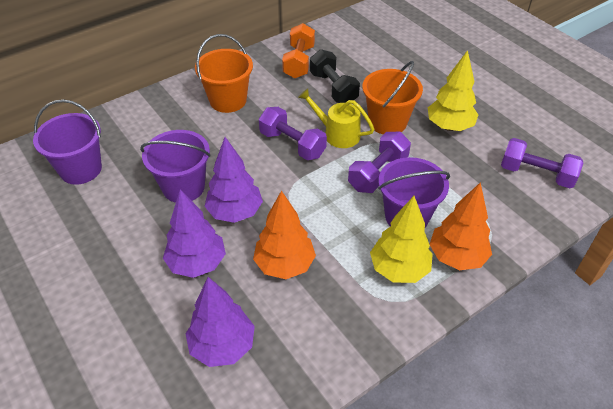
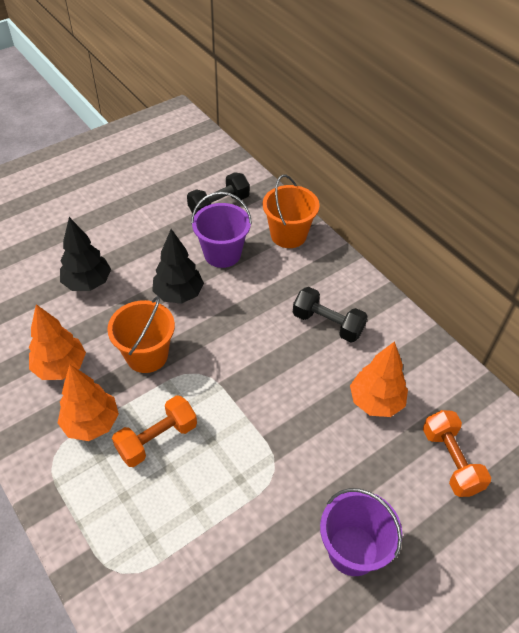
black dumbbell: [310,49,360,103] = 1 -> [187,172,250,216] [293,287,368,342] = 2
black tree: none = 0 -> [60,217,111,291] [152,229,204,304] = 2
orange dumbbell: [282,23,315,78] = 1 -> [112,395,197,467] [423,410,491,497] = 2
orange tree: [253,190,316,279] [429,182,492,270] = 2 -> [29,304,86,380] [58,365,119,441] [350,341,408,417] = 3
purple bucket: [33,99,102,185] [140,130,211,203] [378,157,450,228] = 3 -> [191,192,252,268] [320,488,402,576] = 2
purple dumbbell: [259,107,327,160] [348,132,411,193] [501,138,583,188] = 3 -> none = 0
purple tree: [163,189,226,278] [186,277,255,367] [205,137,263,223] = 3 -> none = 0
yellow tree: [370,196,433,283] [428,50,478,131] = 2 -> none = 0
yellow watering can: [298,89,374,148] = 1 -> none = 0

